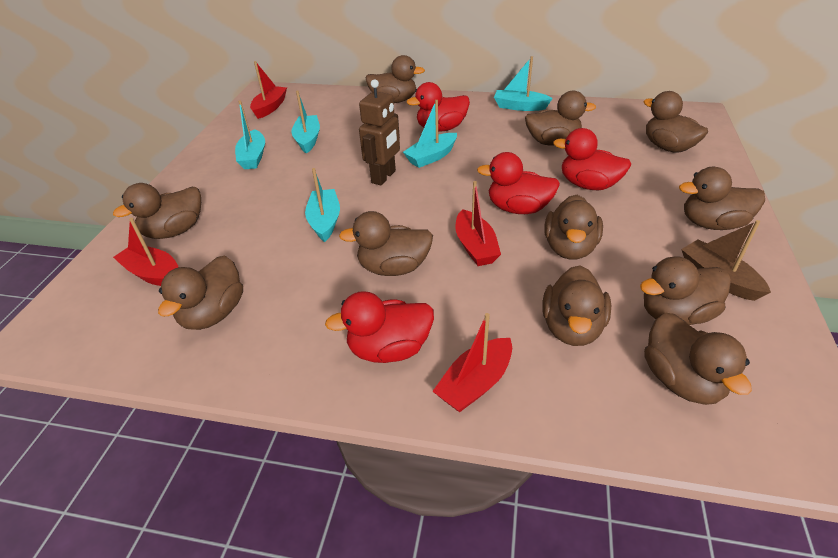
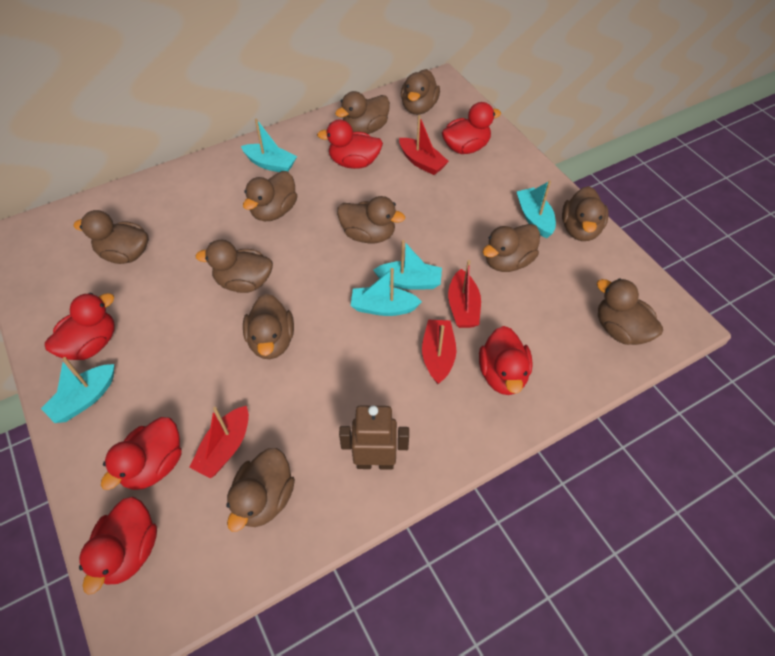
brown boat: [681,220,771,301] = 1 -> none = 0
red duck: [325,291,434,363] [407,82,470,132] [477,152,560,214] [553,128,631,190] = 4 -> [45,293,114,360] [79,497,157,595] [101,417,182,490] [317,119,383,169] [442,102,501,154] [479,326,533,395] = 6

